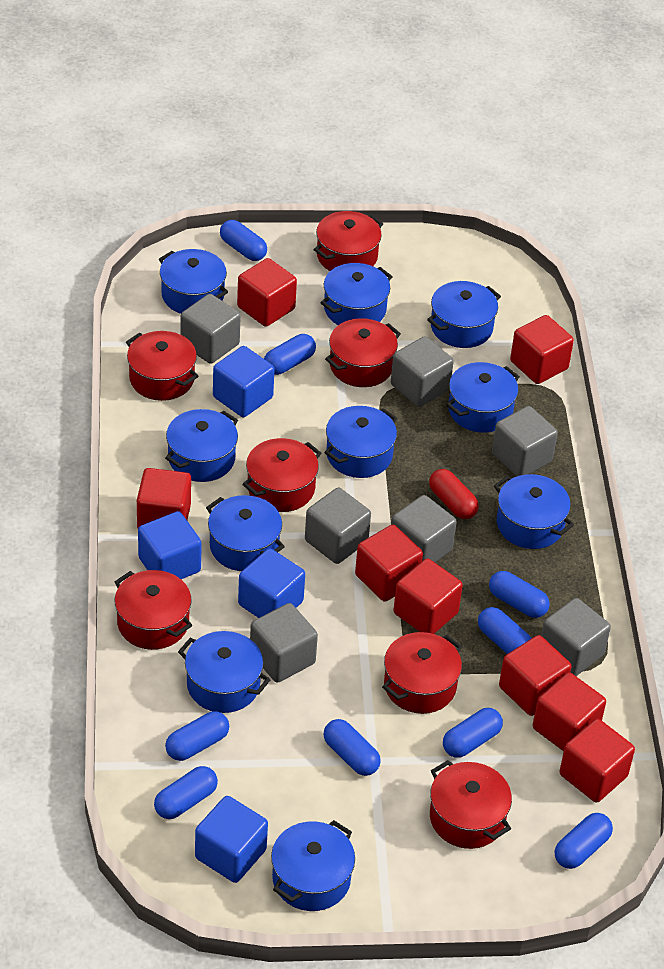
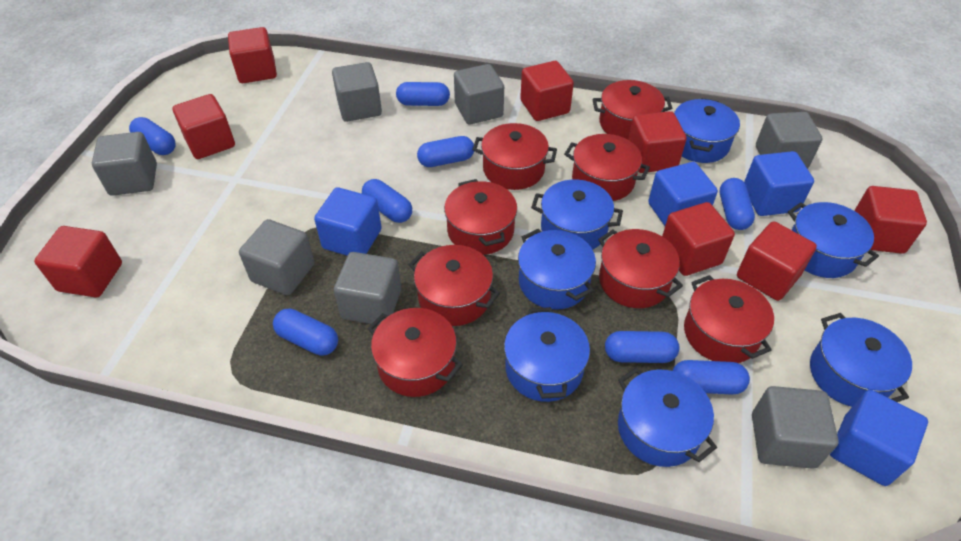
blue capsule: [154,766,218,819] [165,711,229,761] [220,220,267,261] [264,334,316,375] [324,719,381,776] [443,708,503,758] [478,607,532,654] [489,571,550,618] [555,813,613,869] = 9 -> [129,117,176,155] [273,309,338,356] [362,179,412,223] [396,82,450,106] [417,136,474,167] [605,331,680,363] [672,360,750,394] [720,178,755,230] = 8
blue pot: [159,249,228,314] [165,409,238,482] [178,631,270,713] [206,495,285,571] [271,820,355,911] [320,263,393,325] [324,406,397,478] [427,281,501,348] [446,362,520,432] [494,474,574,549] = 10 -> [504,307,590,402] [518,229,596,310] [531,179,623,250] [618,367,717,467] [674,98,740,163] [788,202,879,278] [810,313,912,407] = 7
red capsule: [429,469,479,519] = 1 -> none = 0
red pot: [115,570,192,650] [126,331,199,401] [242,438,321,512] [314,211,383,271] [325,318,401,387] [382,632,462,714] [430,760,512,849] = 7 -> [368,308,463,397] [409,245,500,326] [444,179,517,255] [472,123,557,190] [564,134,650,201] [592,80,672,140] [598,229,683,308] [684,275,774,363] = 8

